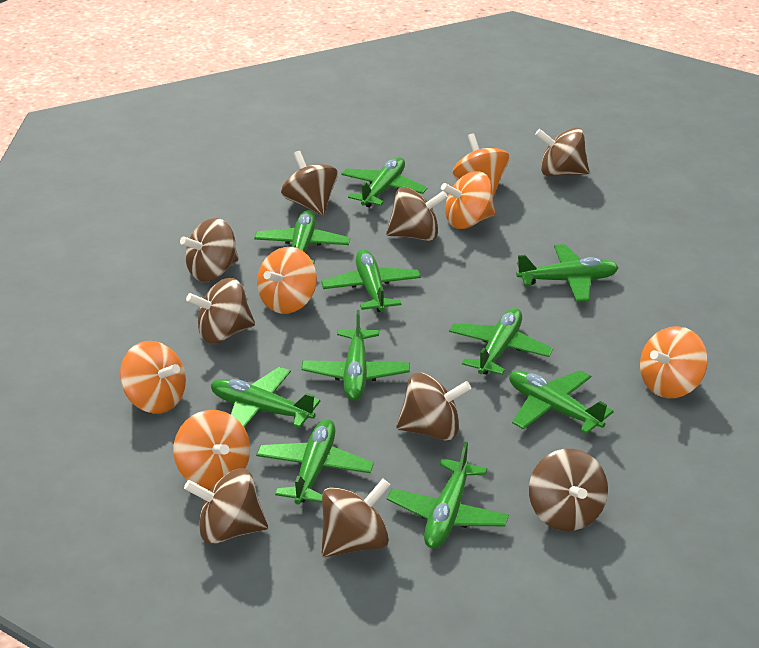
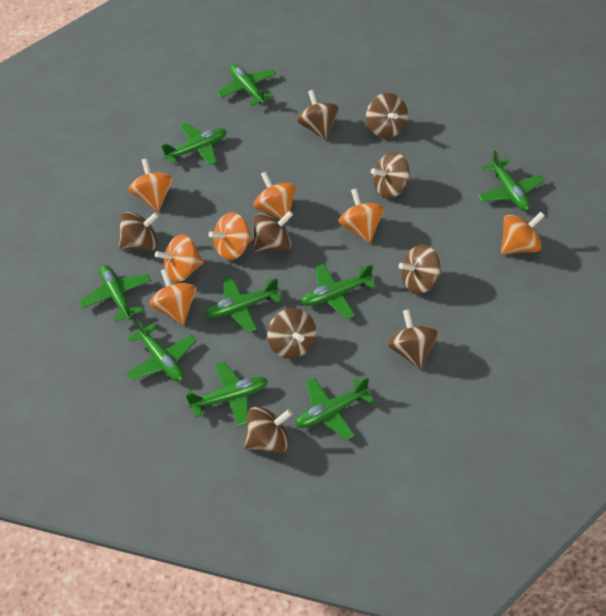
green plane: [211,367,320,428] [254,210,350,264] [256,419,374,505] [301,310,410,401] [321,249,421,312] [341,157,427,208] [387,442,509,549] [449,308,553,375] [509,370,614,434] [516,244,619,302] = 10 -> [79,265,151,322] [126,319,197,382] [161,123,227,165] [186,362,268,426] [205,276,281,333] [217,64,276,106] [295,377,374,440] [301,264,376,319] [478,151,545,211] = 9
orange spinning top: [120,341,186,414] [173,410,250,489] [257,247,317,314] [441,171,495,229] [453,133,509,197] [640,326,708,398] = 6 -> [128,158,173,211] [149,269,197,325] [155,234,204,282] [209,212,253,260] [254,171,296,222] [338,188,384,243] [501,212,545,254] = 7

